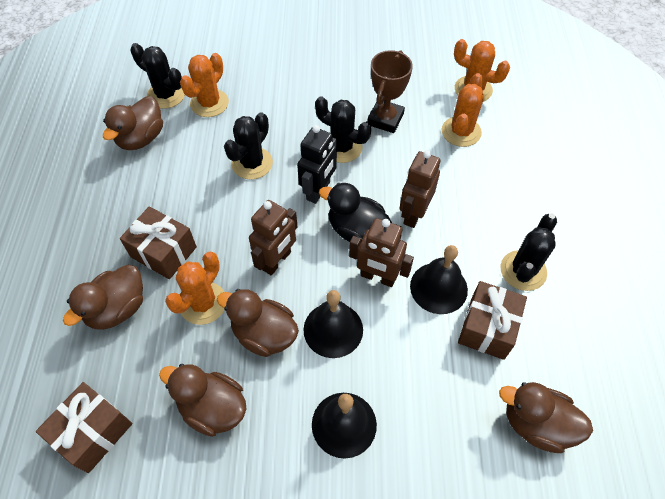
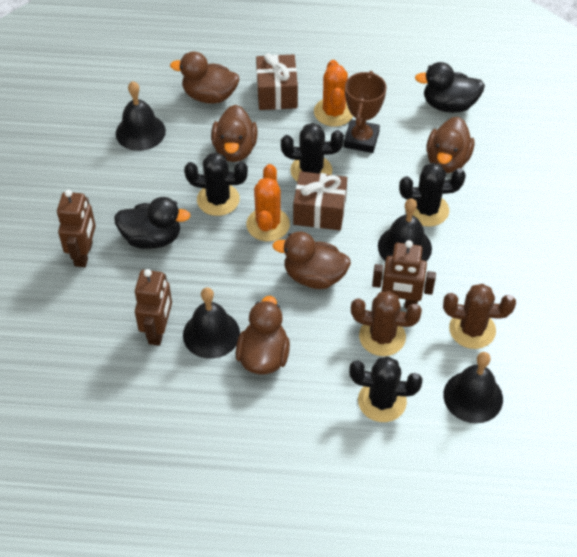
black bell: [303,290,363,358] [312,393,377,458] [410,245,468,314] = 3 -> [116,81,166,151] [183,287,240,359] [378,198,432,262] [443,352,503,423] = 4
black duck: [319,183,392,242] = 1 -> [114,197,190,249] [415,62,485,113] = 2
black robot: [297,125,337,204] = 1 -> none = 0
brown cactus: none = 0 -> [351,291,422,356] [443,284,516,349] = 2
brown gift: [36,382,133,473] [120,206,197,279] [458,281,527,360] = 3 -> [256,53,298,110] [293,171,347,230] = 2
orange cactus: [165,252,224,325] [180,53,229,117] [442,73,484,147] [454,39,510,102] = 4 -> [246,164,290,241] [314,60,353,127] = 2

